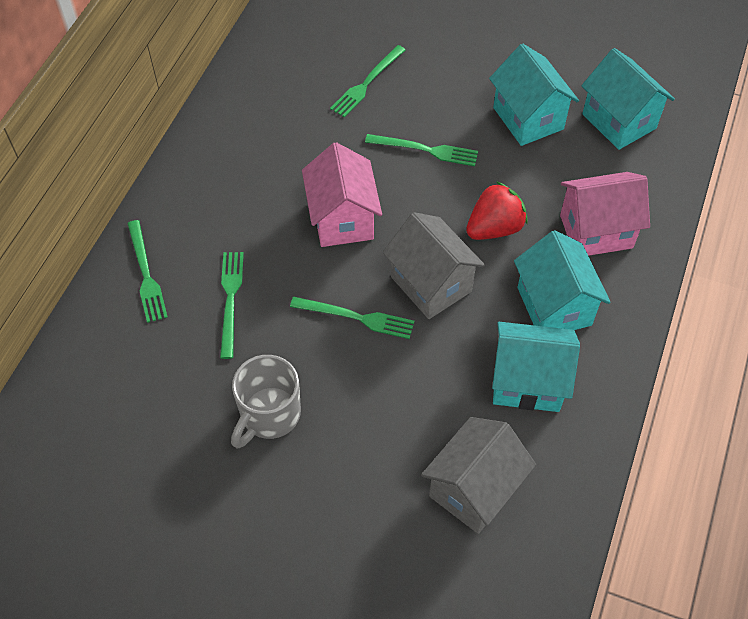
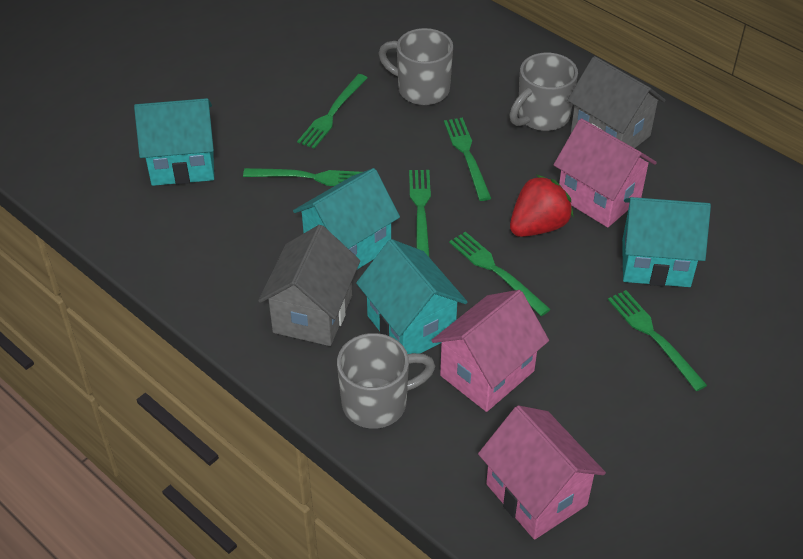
green fork: [127,220,168,323] [220,252,244,359] [290,297,414,339] [330,45,406,118] [365,134,478,166] = 5 -> [243,168,362,186] [297,74,367,149] [409,170,431,258] [444,118,491,201] [449,232,551,316] [608,290,707,391] = 6
grey mug: [231,355,301,449] = 1 -> [337,333,435,429] [378,28,453,105] [509,53,578,131] = 3
pink house: [302,142,382,247] [560,172,650,256] = 2 -> [431,290,549,412] [478,405,606,540] [554,118,657,227] = 3

